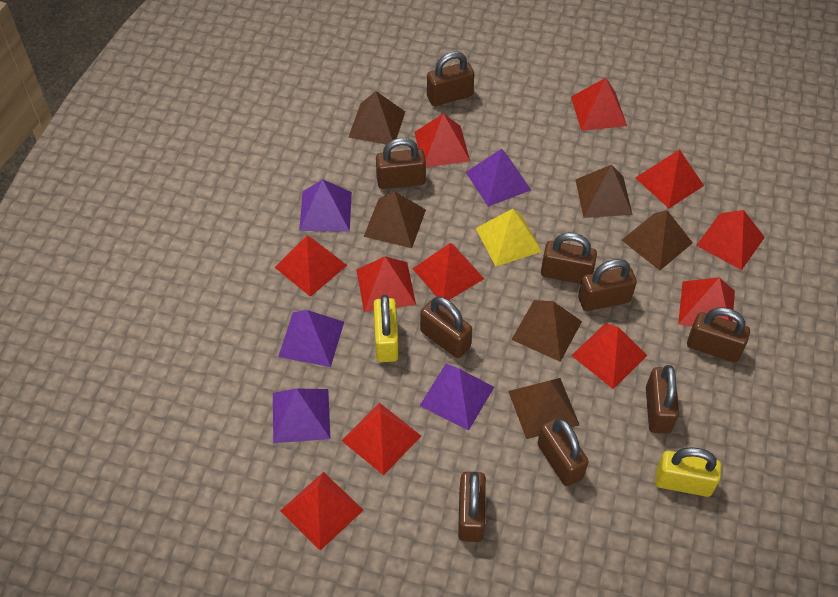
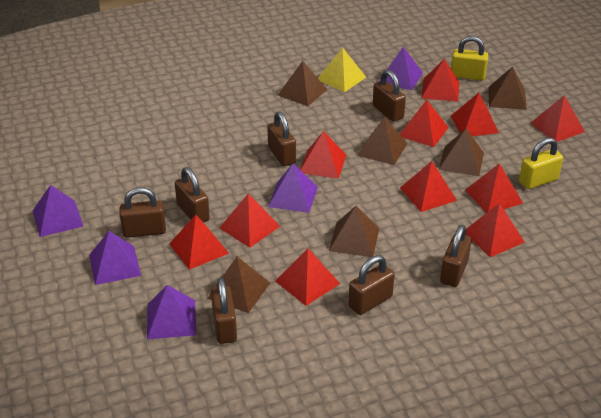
brown padlock: [376,138,426,189] [420,296,472,358] [427,52,474,106] [458,472,486,542] [538,418,589,486] [541,232,597,284] [578,259,637,311] [646,365,679,434] [687,307,750,362] = 9 -> [120,187,166,238] [175,167,210,223] [211,278,237,344] [267,111,296,166] [348,255,395,315] [373,70,406,122] [440,225,472,287] = 7

